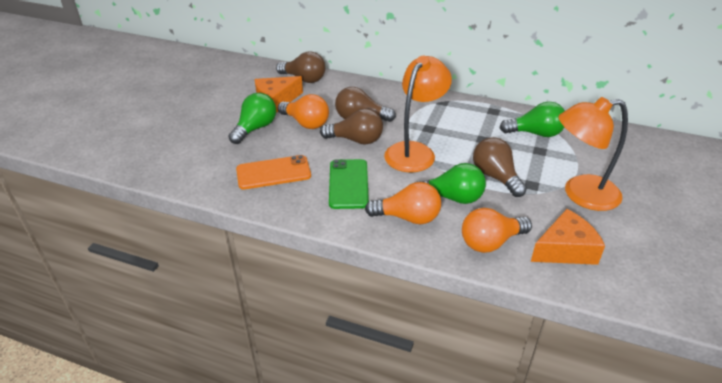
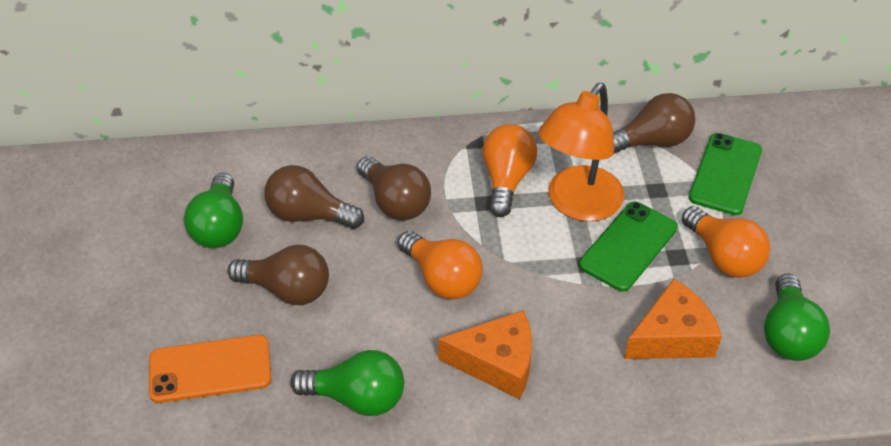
green phone: [329,159,369,209] = 1 -> [579,201,678,292] [689,133,762,215] = 2
orange lamp: [384,56,452,173] [558,97,628,211] = 2 -> [538,83,625,221] = 1

